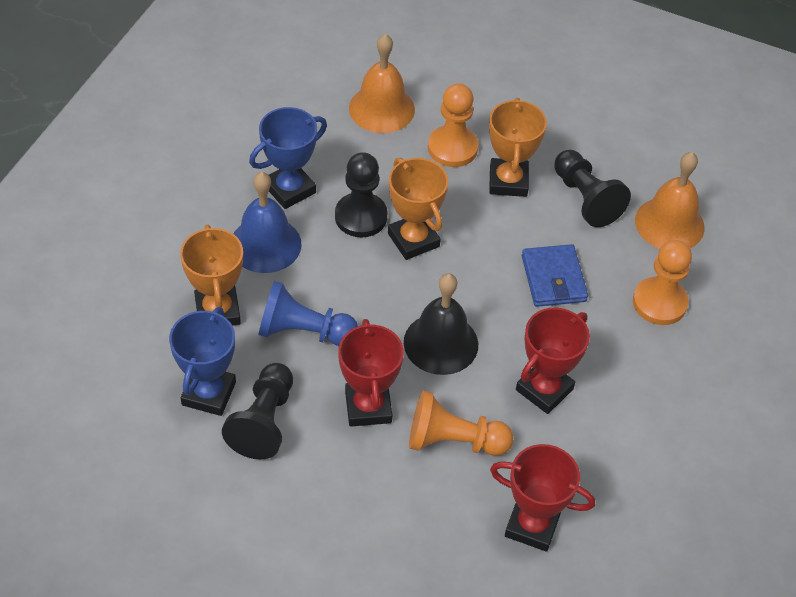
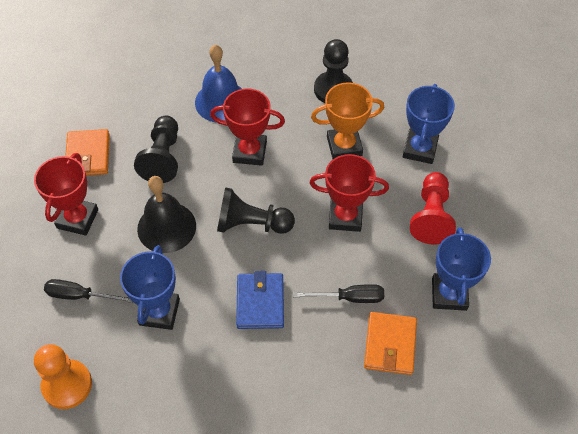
black screwdriver: none = 0 -> [44,279,133,303] [293,284,384,303] = 2
blue pawn: [259,281,358,346] = 1 -> none = 0
blue trophy: [169,307,236,416] [249,107,327,209] = 2 -> [120,245,180,330] [403,84,455,164] [432,227,491,311] = 3
orange bell: [349,34,415,133] [635,152,705,249] = 2 -> none = 0
orange pawn: [409,390,513,456] [428,83,479,167] [633,240,692,325] = 3 -> [34,344,92,409] = 1
orange trophy: [180,225,243,326] [388,158,448,260] [489,98,547,197] = 3 -> [311,82,384,159] = 1
orange wallet: none = 0 -> [65,129,110,176] [364,312,417,375] = 2
red pawn: none = 0 -> [410,172,456,244] = 1

